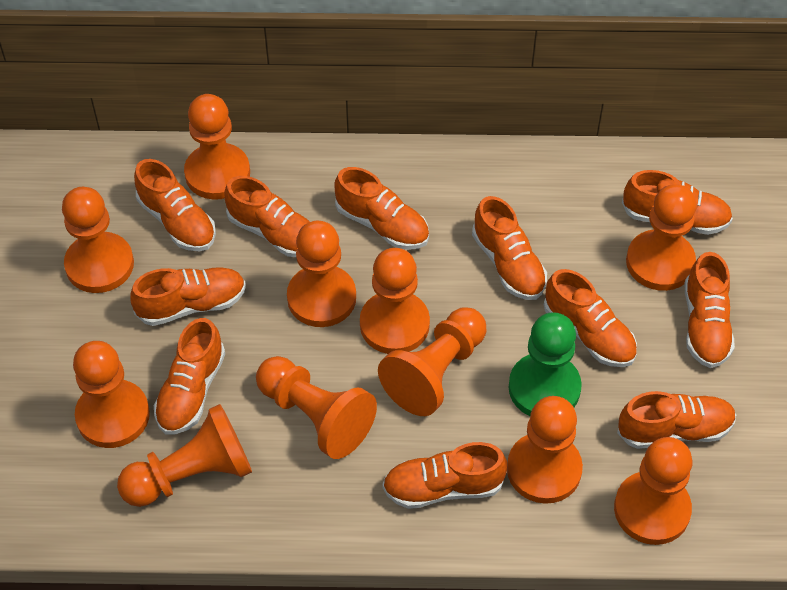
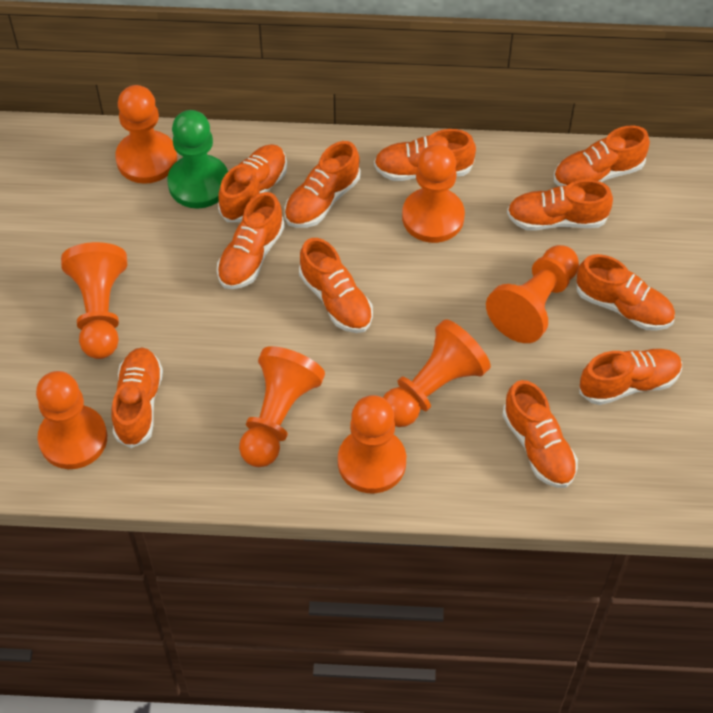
orange pawn: [62,187,134,293] [73,341,150,448] [117,404,252,507] [184,94,250,200] [256,356,377,459] [287,221,356,327] [360,248,430,354] [378,307,486,416] [507,396,583,504] [614,437,692,545] [626,184,697,291] = 11 -> [36,371,107,469] [61,242,127,359] [115,85,177,184] [239,346,325,467] [338,395,406,493] [383,319,491,427] [402,144,465,243] [486,245,579,343] = 8

